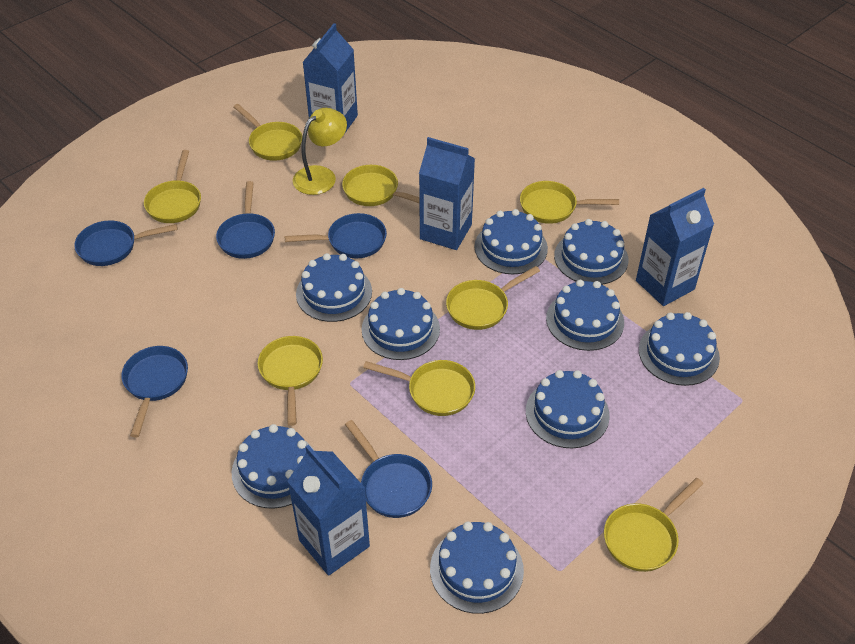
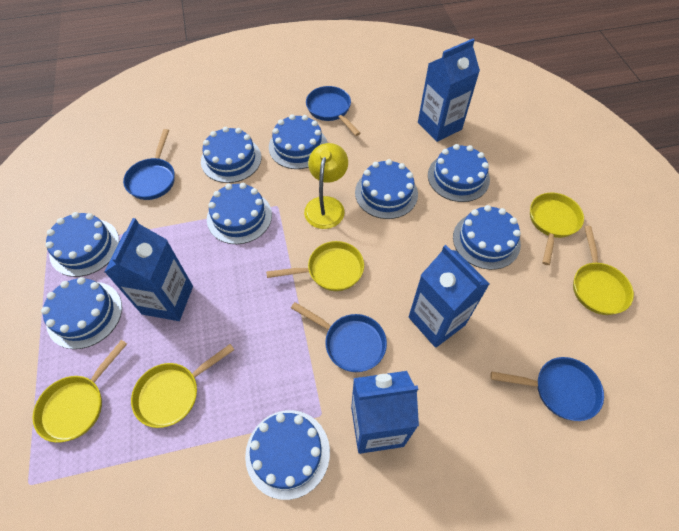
blue pan: [74,220,178,266] [121,346,188,437] [216,181,275,259] [284,213,387,258] [345,420,432,518] = 5 -> [123,129,175,200] [291,302,387,372] [306,86,361,136] [491,357,604,421] = 4
yellow pan: [144,150,201,223] [233,104,302,161] [258,336,323,426] [342,165,420,206] [363,360,475,416] [446,266,540,330] [520,181,619,224] [604,478,703,572] = 8 -> [33,340,127,443] [131,344,234,428] [266,241,364,291] [530,193,584,265] [573,226,634,315] = 5

